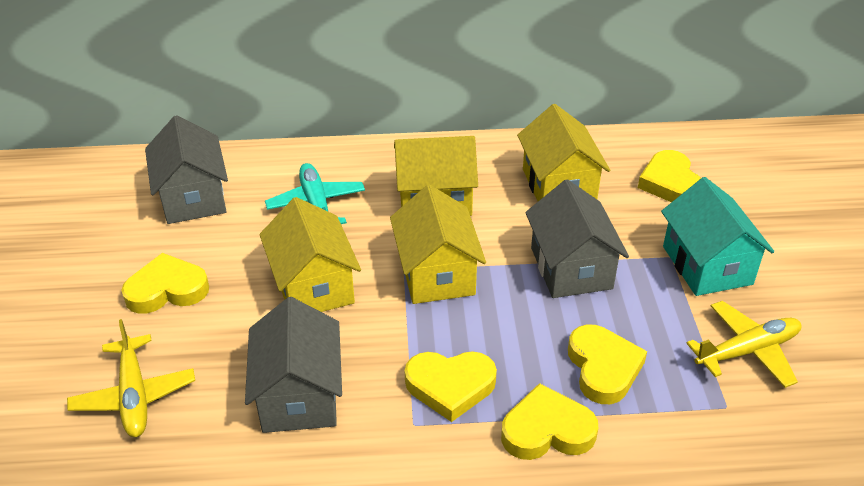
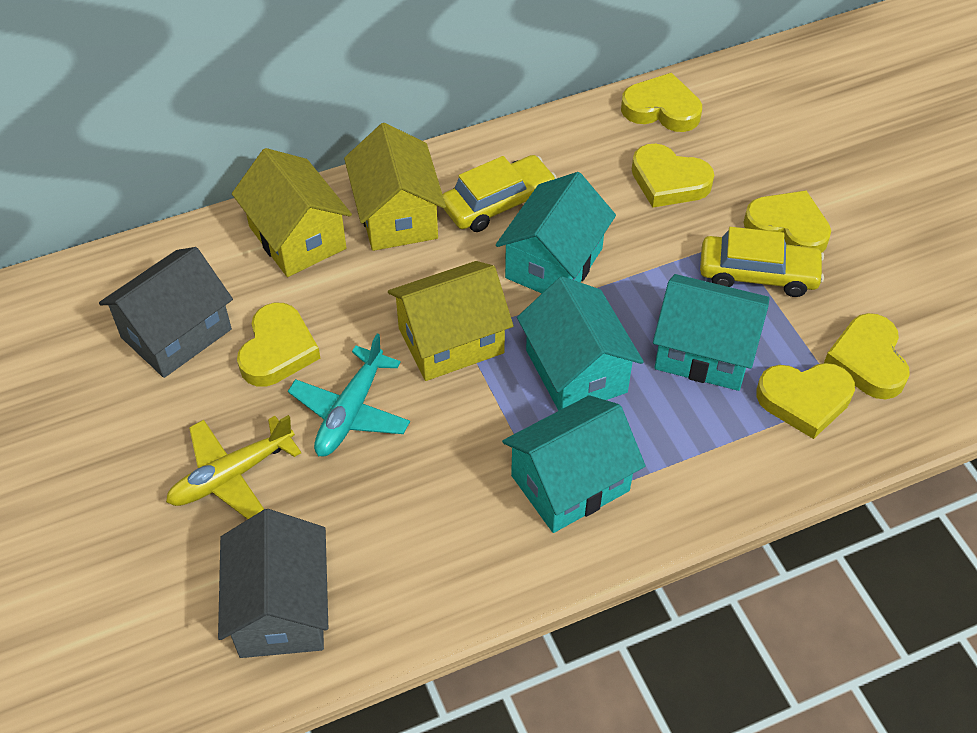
grey house: [145,115,228,224] [245,297,342,433] [525,179,629,298] = 3 -> [99,247,233,378] [218,509,328,658] = 2
turquoise house: [661,177,774,296] = 1 -> [496,172,616,293] [502,395,645,533] [517,277,644,411] [653,274,770,391] = 4
yellow car: none = 0 -> [443,155,557,232] [700,227,824,297] = 2
yellow heart: [121,253,209,314] [405,351,497,422] [501,383,598,460] [568,324,647,404] [638,150,701,202] = 5 -> [237,303,320,387] [621,73,702,132] [632,144,714,208] [743,190,831,253] [756,363,855,439] [824,313,910,399] = 6
yellow house: [260,197,361,312] [390,185,486,304] [394,136,478,216] [517,104,610,201] = 4 -> [232,148,352,277] [344,123,446,251] [388,261,513,381] = 3
yellow plane: [67,319,195,437] [686,301,801,388] = 2 -> [166,415,301,519] = 1

